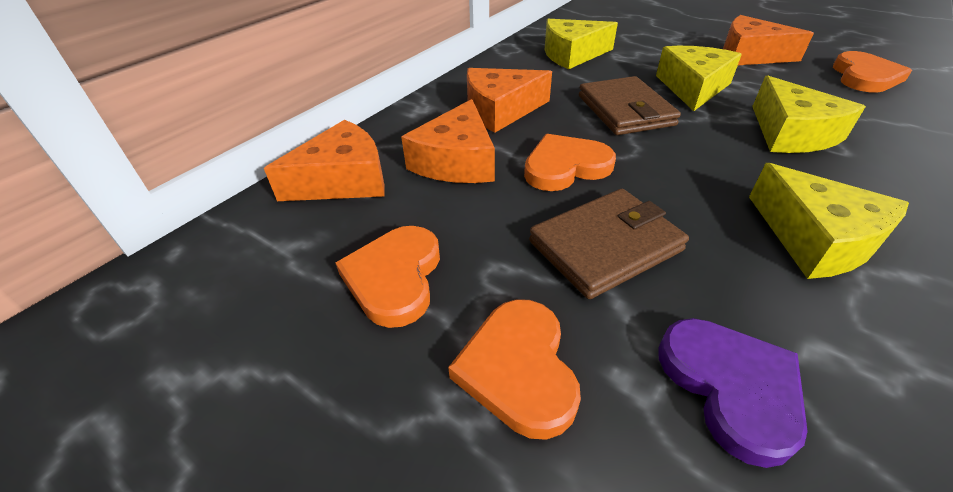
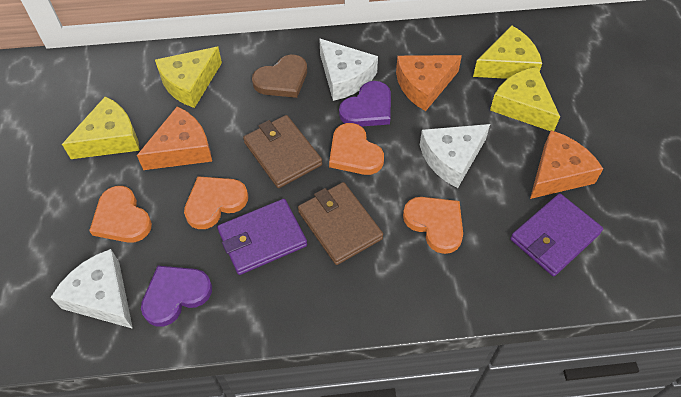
brown heart: none = 0 -> [252,55,307,98] = 1
orange cheese: [264,120,385,201] [401,99,495,183] [467,68,552,133] [723,15,814,65] = 4 -> [137,106,212,170] [396,55,462,111] [530,130,603,199] = 3
purple heart: [659,318,808,468] = 1 -> [141,266,212,327] [339,81,391,127] = 2
purple wallet: none = 0 -> [217,199,307,275] [510,193,603,276] = 2
white cheese: none = 0 -> [51,249,133,329] [319,38,378,101] [420,124,490,188] = 3

